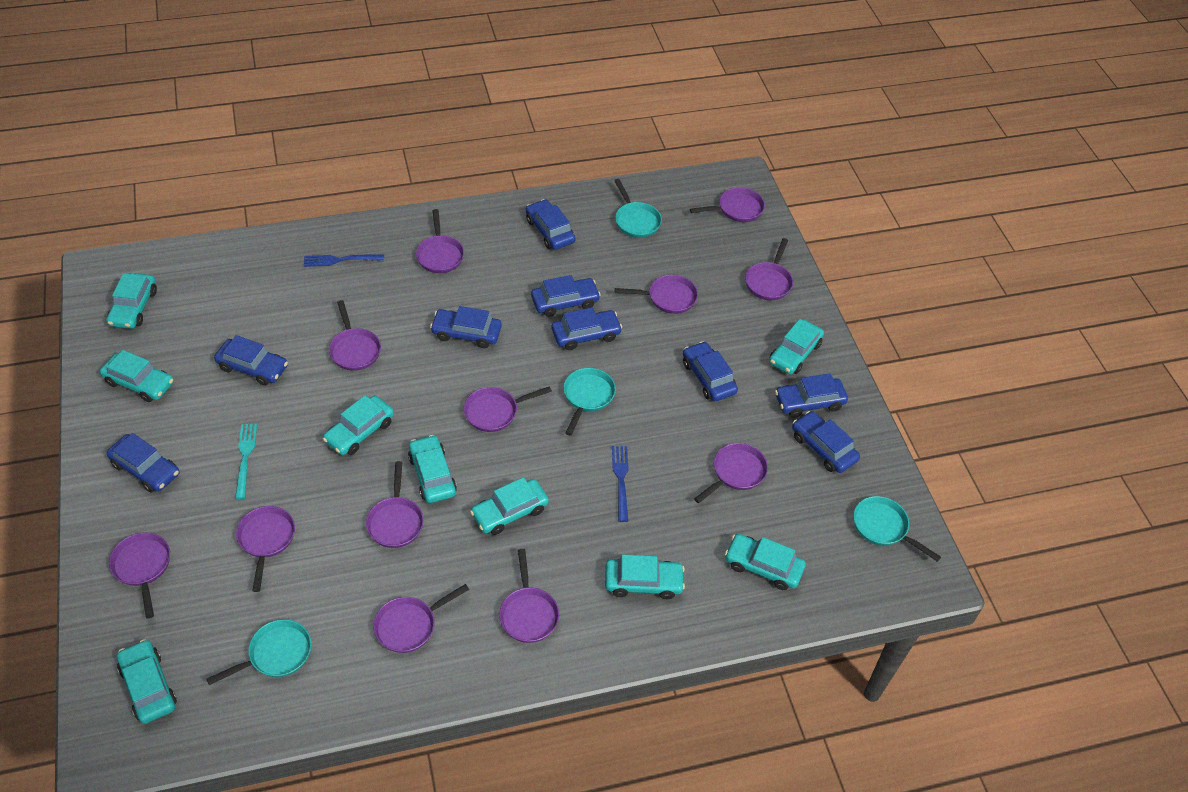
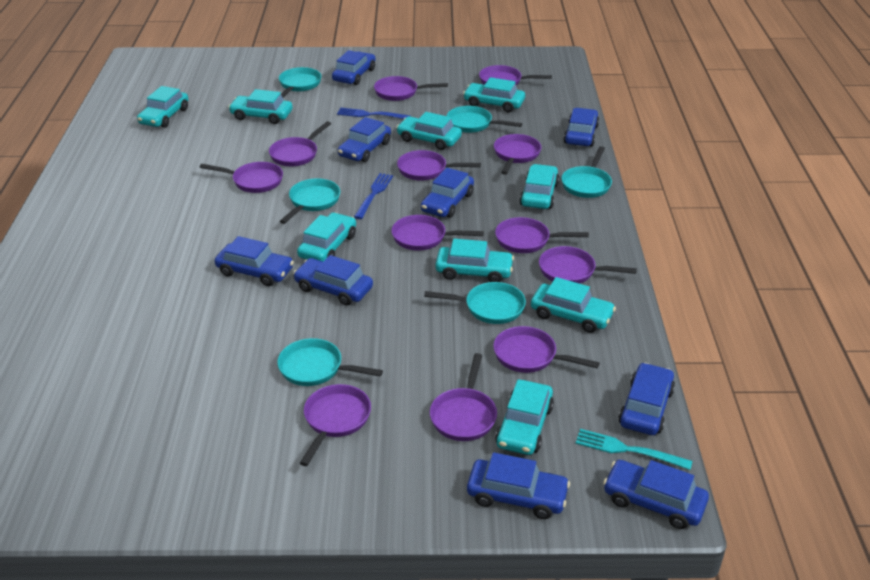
turquoise pan: [206,619,311,685] [564,368,616,436] [614,179,662,238] [853,496,941,562] = 4 -> [277,338,383,386] [279,67,322,98] [280,179,340,224] [424,282,526,324] [447,106,522,133] [561,146,612,198] = 6

